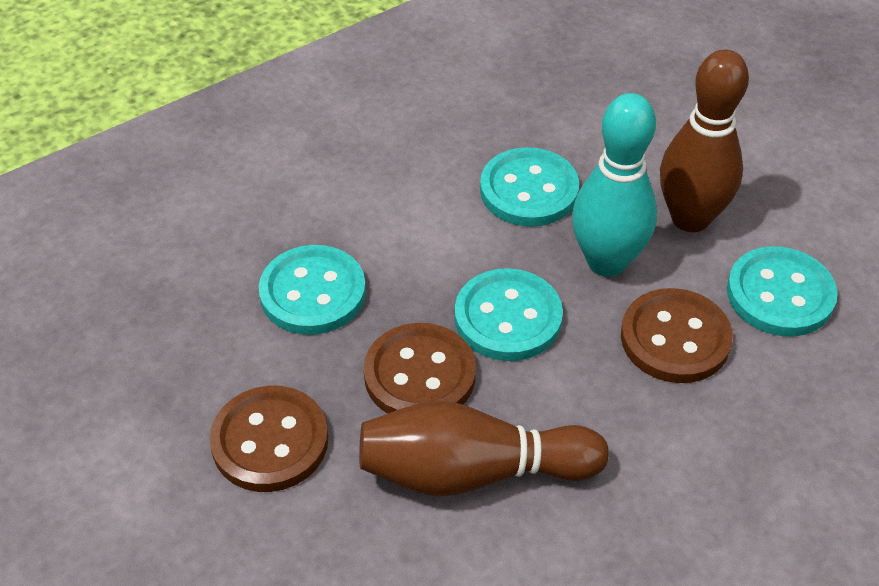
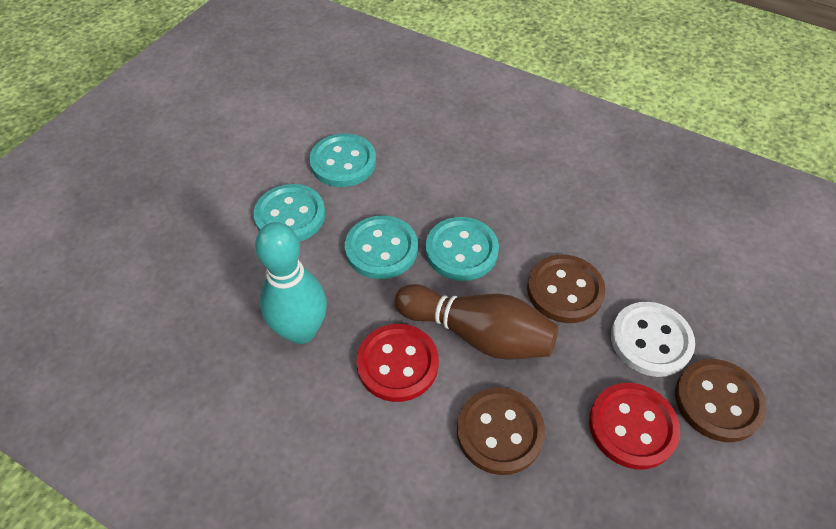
brown bowling pin: [359,400,609,496] [660,50,749,232] = 2 -> [395,284,559,360] = 1
red button: none = 0 -> [357,324,439,402] [589,383,680,469] = 2
white button: none = 0 -> [611,302,695,377] = 1

